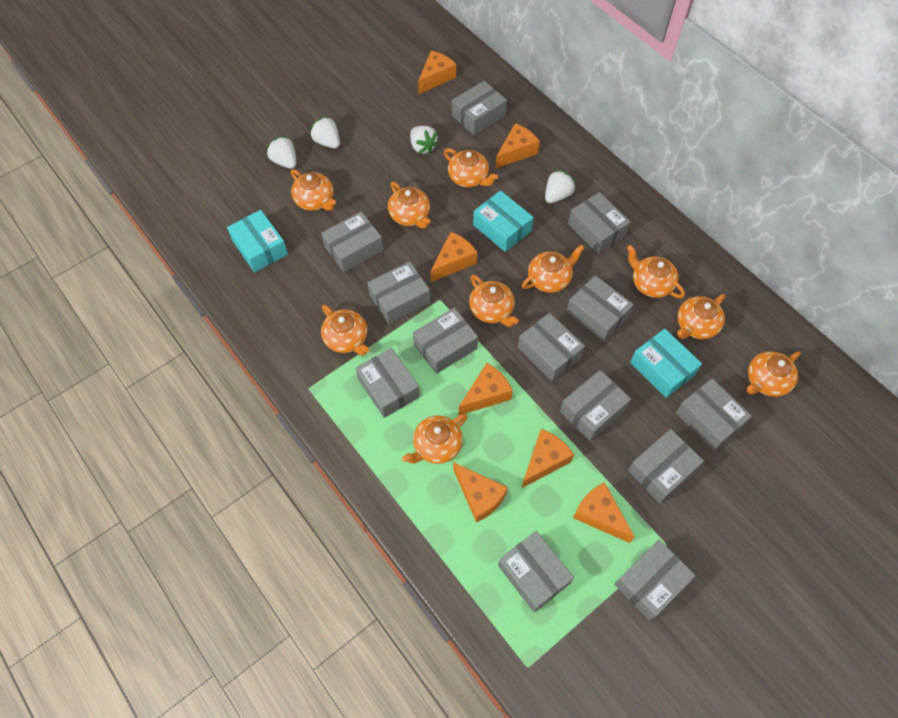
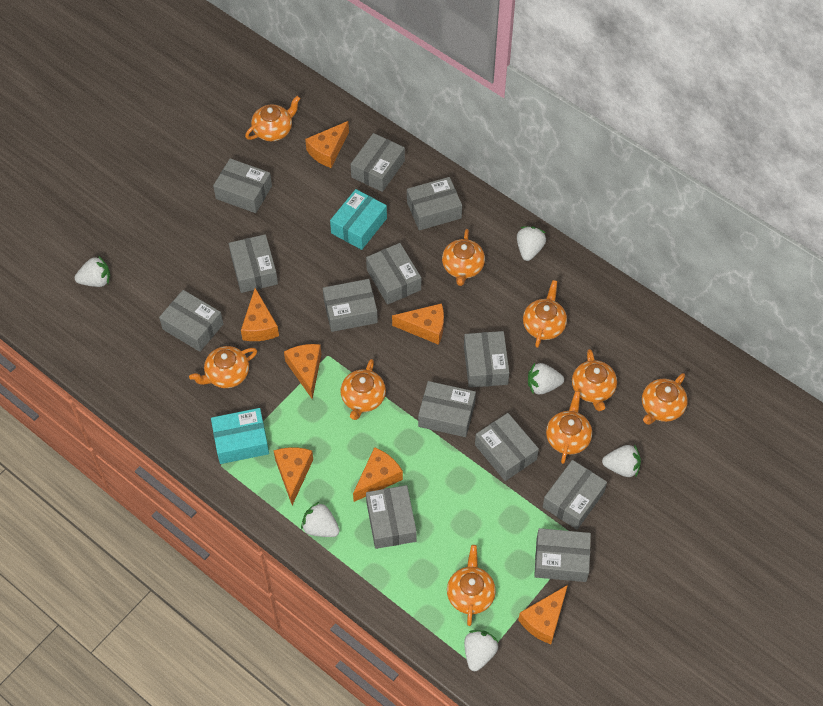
orange teapot: [291,169,336,211] [321,305,369,355] [388,182,430,229] [402,414,468,464] [444,148,498,187] [469,275,519,327] [522,245,584,293] [627,245,685,298] [677,294,725,339] [747,351,801,397] = 10 -> [189,346,257,388] [245,96,301,141] [340,359,386,420] [442,229,485,286] [447,545,496,626] [523,280,567,348] [546,391,592,464] [572,349,617,411] [642,373,688,425] = 9
turquoise box: [227,210,288,272] [473,190,534,252] [630,329,702,398] = 3 -> [211,408,269,464] [330,189,387,250] = 2
white strawberry: [266,136,296,169] [310,116,340,148] [410,126,439,155] [545,170,576,203] = 4 -> [75,256,110,287] [301,502,340,537] [464,630,498,671] [517,226,546,261] [528,363,564,394] [602,445,641,478] = 6

